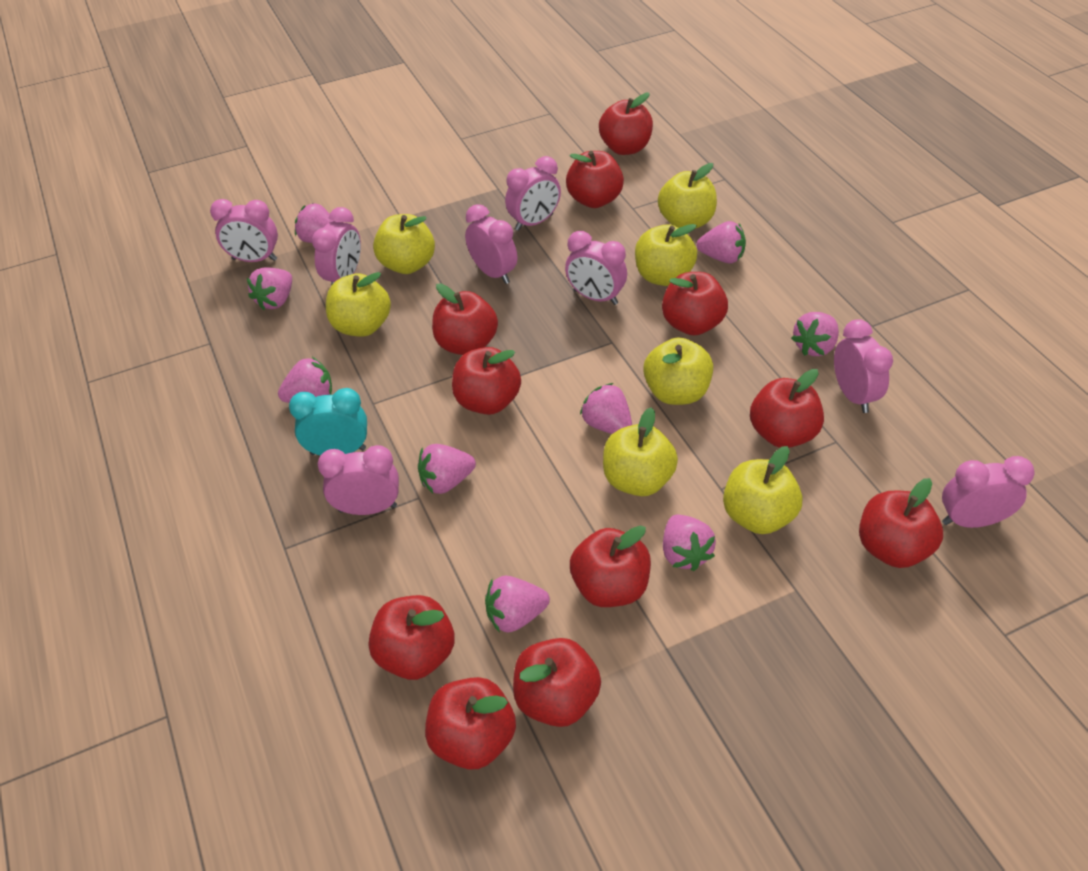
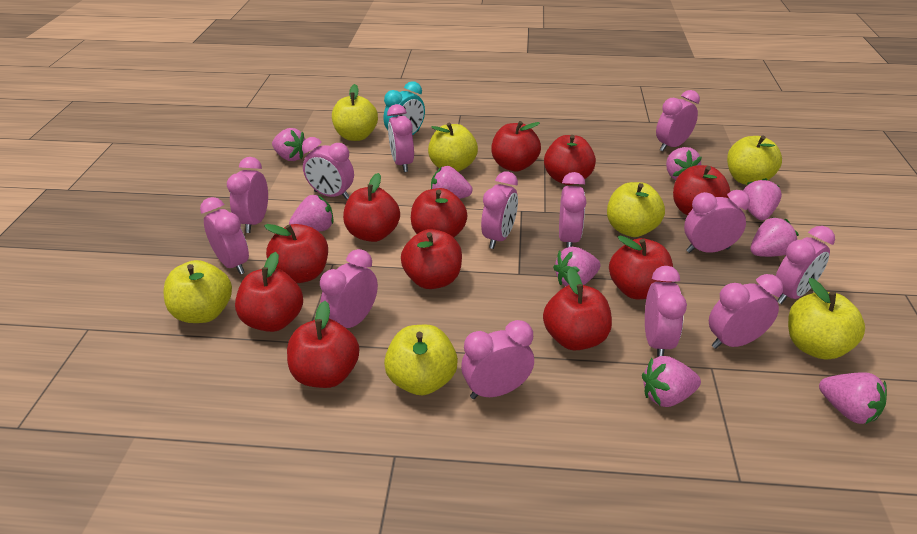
pink clock: [210,199,278,262] [312,207,361,286] [318,445,399,515] [465,204,517,284] [505,156,561,231] [565,231,627,305] [834,319,893,413] [942,456,1035,528] = 8 -> [200,197,249,274] [227,157,268,233] [302,137,354,200] [320,249,378,328] [387,104,414,172] [461,320,534,399] [481,172,518,249] [559,172,587,248] [645,266,687,357] [656,90,700,151] [684,190,750,253] [709,274,783,349] [776,226,835,304] = 13

